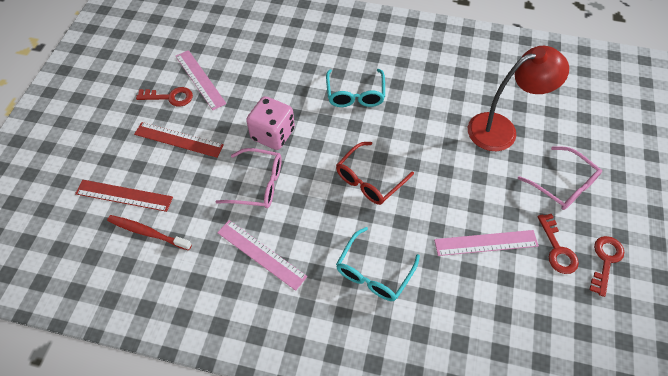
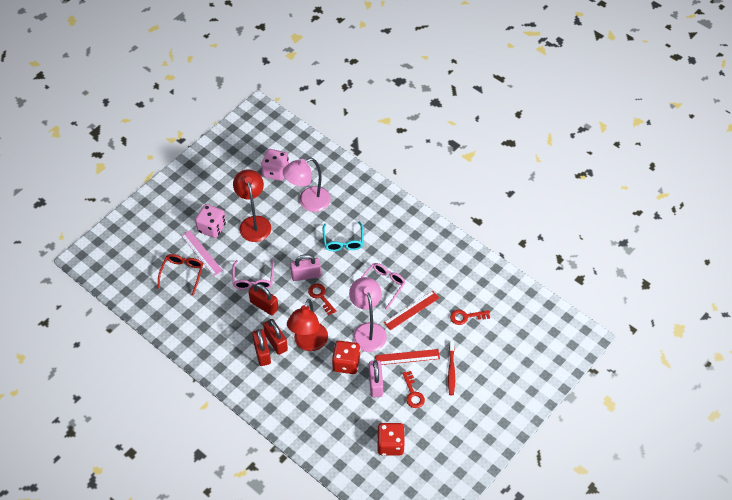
pink dice: [246,96,295,150] = 1 -> [195,204,226,238] [261,149,289,181] = 2
pink lamp: none = 0 -> [283,158,331,212] [349,277,387,352] = 2
pink padlock: none = 0 -> [290,254,321,281] [369,360,383,397] = 2
pink ruler: [176,50,227,110] [217,220,307,291] [434,230,539,256] = 3 -> [181,231,223,276] = 1
red dice: none = 0 -> [332,341,360,374] [377,423,405,456] = 2
red lamp: [468,46,569,151] = 1 -> [233,169,271,242] [287,299,328,351] = 2
red padlock: none = 0 -> [249,283,278,315] [252,329,271,366] [263,319,288,355] = 3
turquoise glasses: [326,69,385,107] [336,227,420,301] = 2 -> [322,221,363,251] = 1

